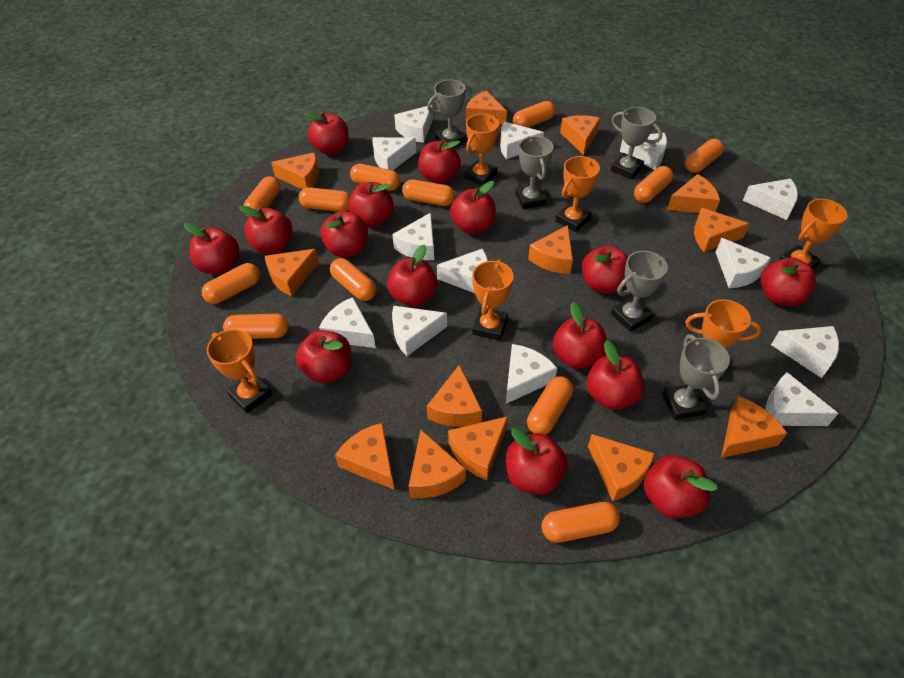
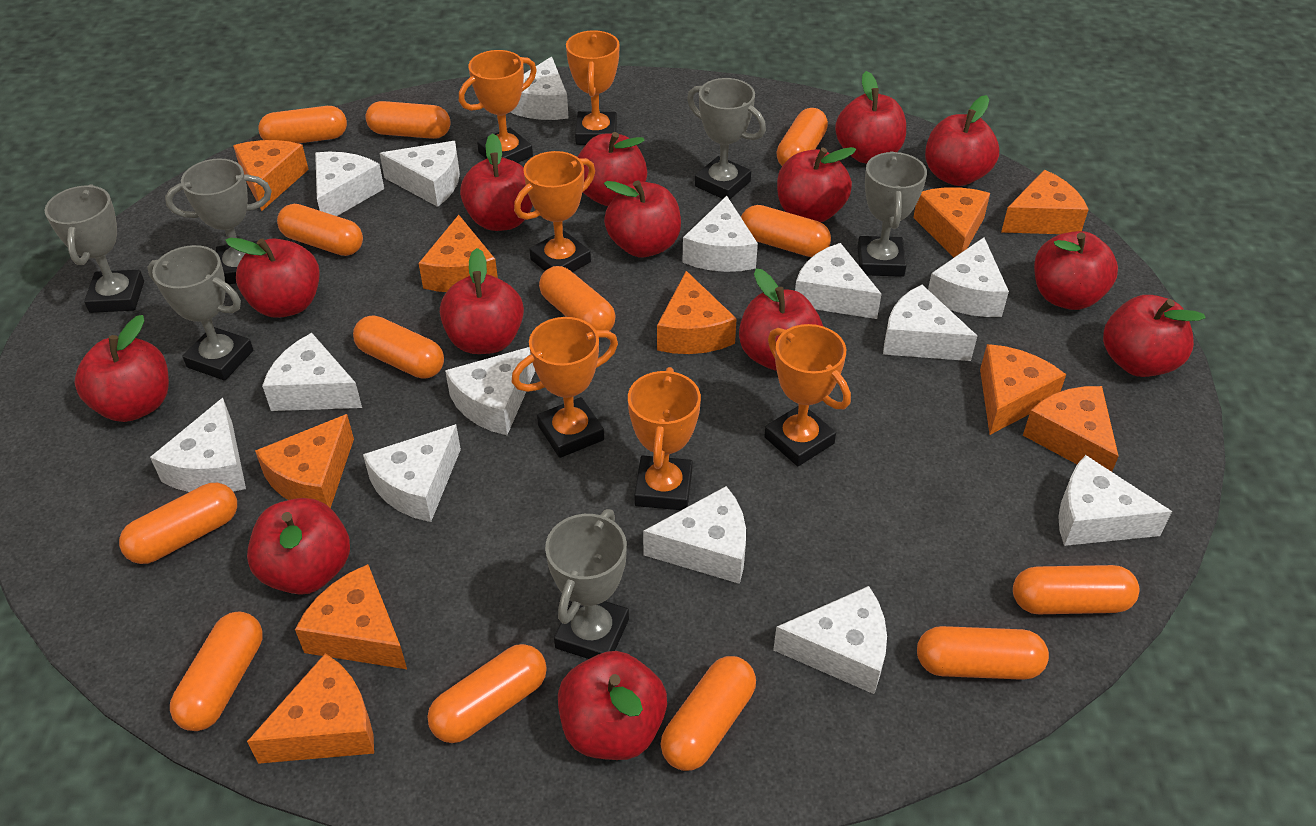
grey trophy: [427,79,472,147] [515,136,554,209] [611,107,662,179] [611,251,669,332] [662,334,730,420] = 5 -> [44,184,144,313] [147,245,253,381] [165,158,272,284] [545,509,629,659] [687,78,766,200] [857,151,927,277] = 6
orange capsule: [202,263,260,304] [223,314,289,339] [243,176,281,217] [299,187,350,212] [330,258,377,301] [350,164,401,191] [402,180,455,206] [513,101,555,128] [527,376,573,435] [541,502,620,543] [634,166,673,203] [685,139,724,173] = 12 -> [119,483,237,564] [170,611,263,731] [258,106,347,143] [277,204,363,256] [353,315,444,379] [365,101,450,139] [427,644,547,743] [539,266,616,331] [661,656,756,771] [741,205,831,257] [776,108,828,166] [917,626,1049,680] [1013,565,1139,614] = 13
orange cheese: [265,249,319,296] [271,152,319,190] [335,423,394,490] [409,430,466,498] [427,364,482,427] [448,416,508,480] [466,91,507,125] [528,225,573,274] [560,115,600,155] [588,434,655,501] [667,174,720,213] [694,208,750,252] [721,397,787,458] = 13 -> [233,140,309,211] [247,653,374,764] [255,414,354,508] [295,564,407,669] [419,215,498,292] [657,271,737,354] [913,187,990,258] [980,344,1066,435] [1001,170,1089,234] [1023,386,1119,472] = 10
red apple: [184,223,239,274] [239,206,293,254] [296,330,351,383] [304,112,348,155] [320,211,368,257] [348,182,394,227] [387,245,438,307] [418,140,461,184] [450,181,496,234] [506,428,568,495] [553,302,607,369] [582,245,628,294] [586,340,645,410] [644,455,718,518] [760,257,816,307] = 15 -> [75,315,169,422] [225,238,320,318] [247,498,350,595] [440,248,524,354] [460,134,533,231] [558,651,667,760] [578,132,647,206] [604,180,681,258] [739,269,823,371] [777,147,856,222] [835,71,906,163] [925,95,999,186] [1034,231,1118,310] [1103,295,1206,377] = 14
white cheese: [319,297,376,348] [372,137,416,170] [392,213,434,260] [392,306,447,356] [394,105,433,143] [437,249,488,293] [500,122,544,159] [506,344,557,404] [620,133,667,170] [715,238,771,288] [743,178,798,220] [765,372,838,426] [771,326,839,378] = 13 -> [150,398,246,492] [262,333,362,411] [315,152,384,216] [363,424,461,522] [380,141,460,207] [445,347,535,435] [510,57,569,120] [643,486,746,584] [682,196,758,272] [773,586,887,694] [795,243,881,319] [883,285,977,361] [928,237,1009,317] [1058,455,1172,546] = 14

